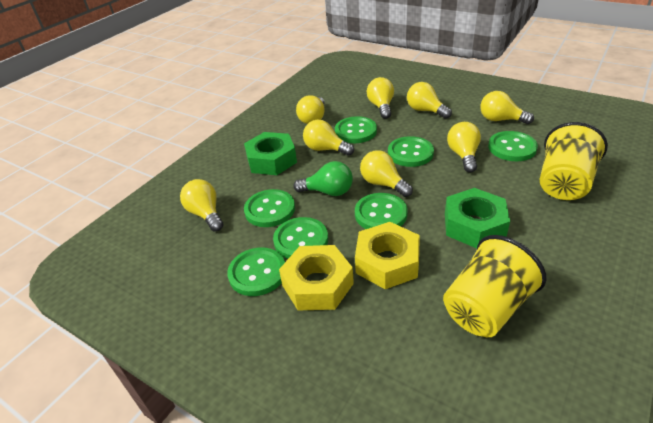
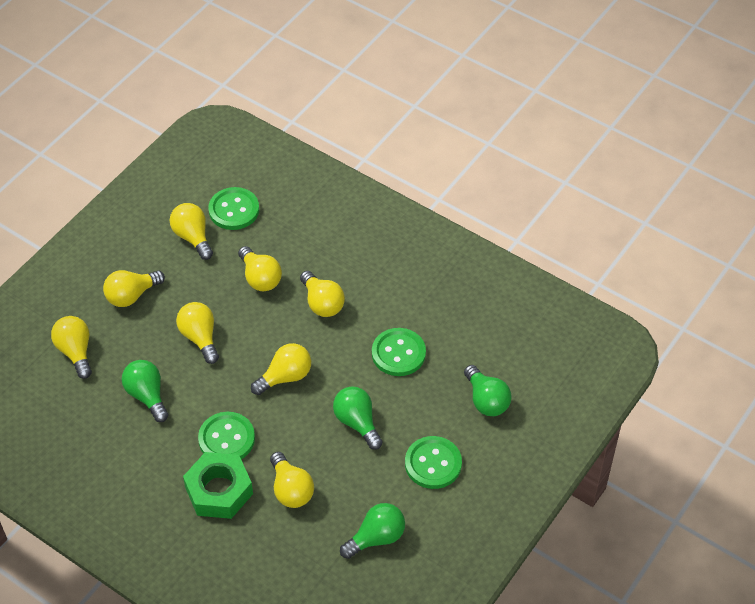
green button: [227,247,285,296] [244,189,295,227] [273,217,328,259] [335,116,377,143] [355,193,408,229] [388,136,434,167] [488,131,538,161] = 7 -> [198,412,255,459] [208,187,259,230] [372,328,426,376] [405,436,462,489] = 4
green light bulb: [294,161,353,196] = 1 -> [122,360,168,422] [333,386,383,450] [340,503,405,559] [464,365,512,416] = 4
green nut: [244,132,297,175] [445,188,510,248] = 2 -> [183,452,253,519] = 1
yellow cup: [443,235,547,337] [540,122,608,200] = 2 -> none = 0
yellow nut: [279,245,354,310] [355,222,420,289] = 2 -> none = 0

